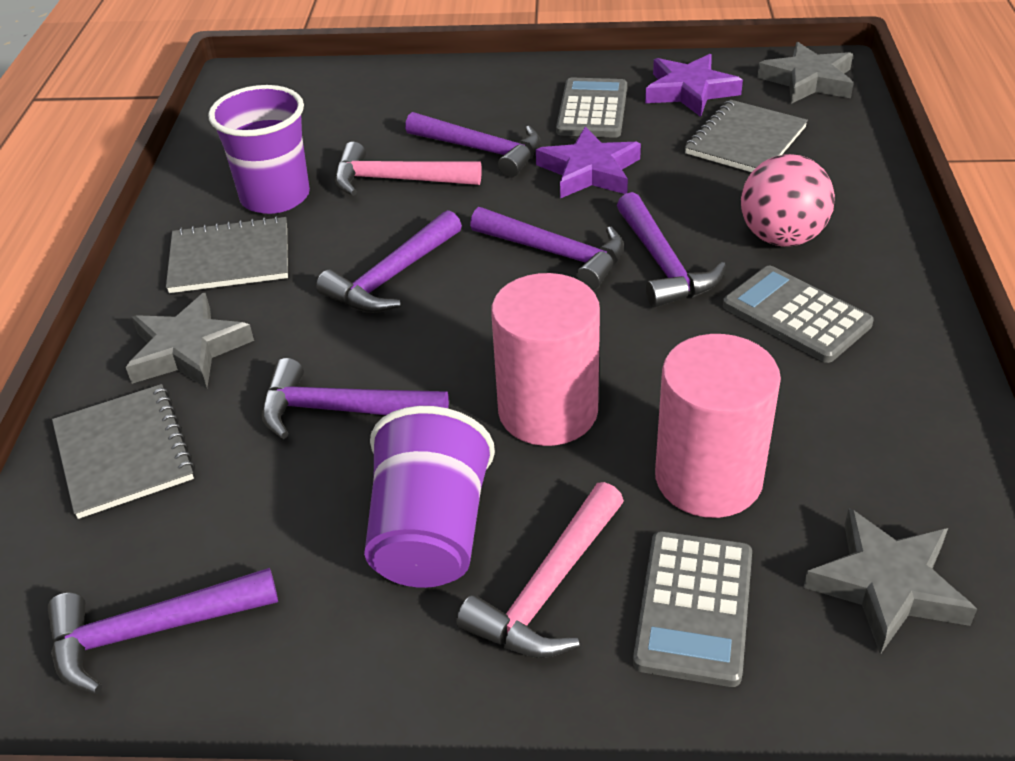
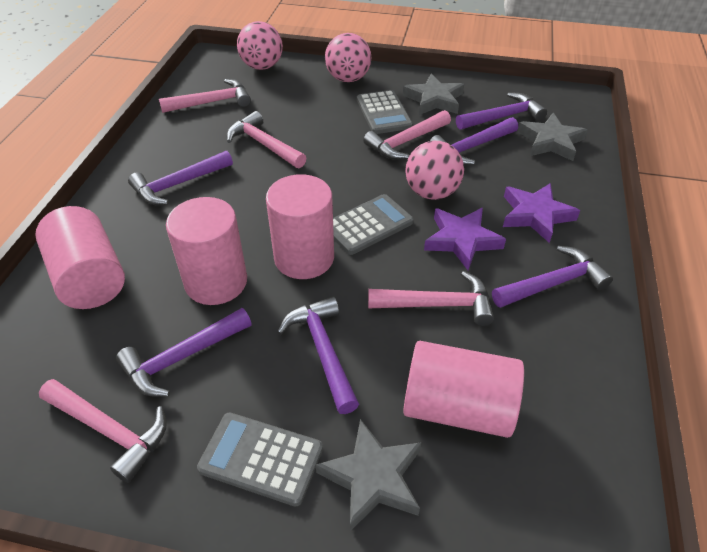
grey notebook: [52,384,195,519] [166,216,288,293] [685,100,808,172] = 3 -> none = 0
pink ball: [741,154,835,247] = 1 -> [237,21,283,70] [325,33,371,82] [405,141,464,200] = 3
pink cylinder: [491,273,600,446] [655,334,781,518] = 2 -> [35,206,125,309] [166,197,247,305] [266,174,334,279] [403,341,524,438] = 4
pink hammer: [335,142,482,196] [456,482,624,658] = 2 -> [39,379,167,483] [159,79,251,113] [227,111,306,168] [363,110,451,160] [368,271,494,326] = 5
purple cup: [208,85,310,214] [364,406,495,588] = 2 -> none = 0

